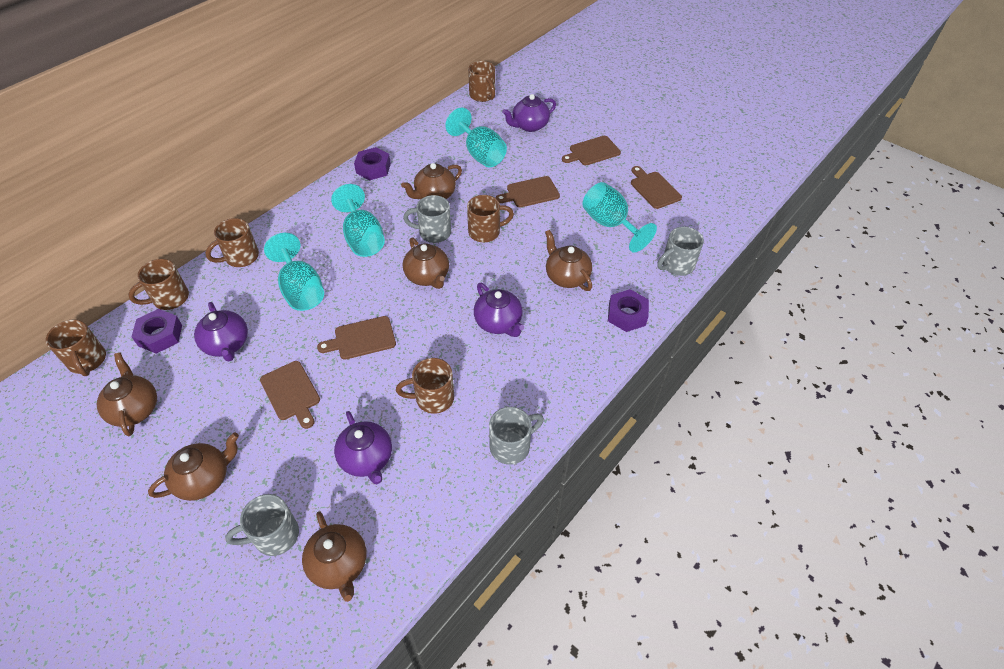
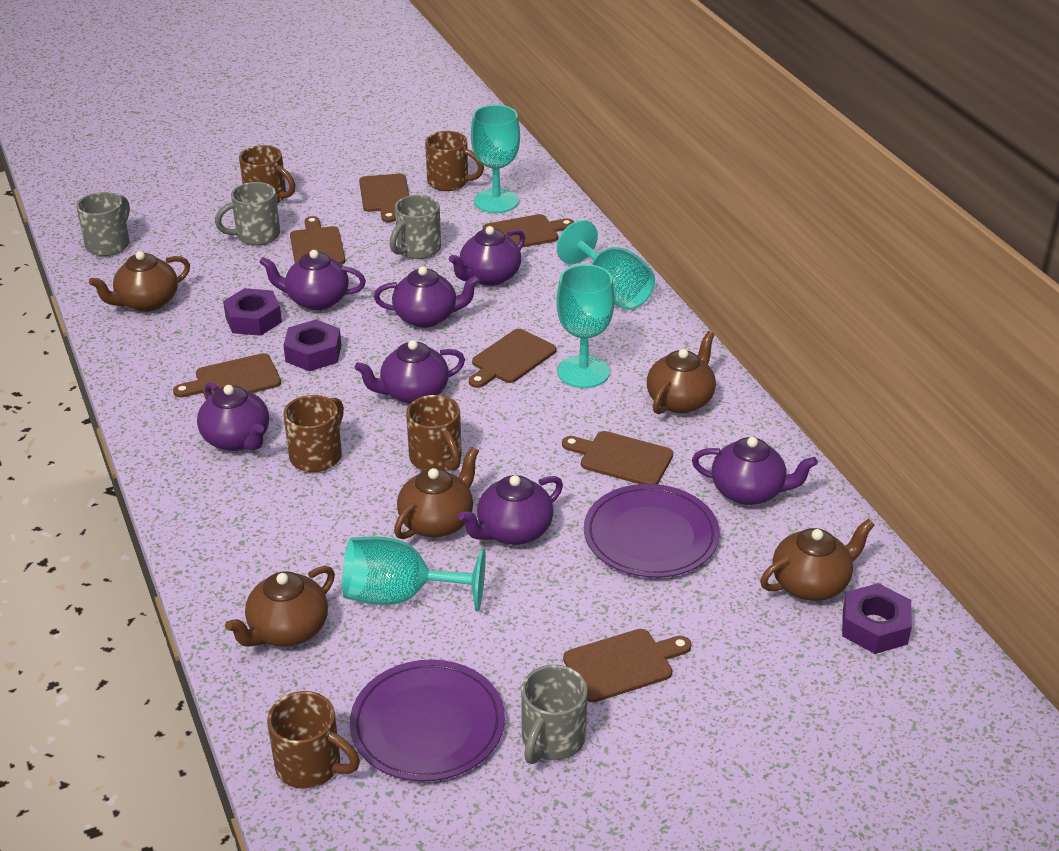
brown cutting board: [260,361,320,429] [317,316,396,360] [496,176,560,207] [562,136,621,165] [631,166,682,209] = 5 -> [173,353,281,400] [290,216,346,265] [359,174,409,222] [469,329,556,388] [483,214,574,248] [562,431,673,484] [563,629,691,702] = 7
brown mug: [46,319,106,376] [128,259,189,310] [205,218,259,267] [396,358,454,414] [467,195,514,242] [468,61,495,102] = 6 -> [239,145,296,203] [267,691,360,789] [283,395,344,472] [406,395,462,471] [425,131,484,191] = 5
brown teapot: [97,352,157,436] [148,432,239,501] [302,511,367,602] [401,163,462,199] [403,237,449,289] [545,230,592,291] = 6 -> [89,251,190,312] [225,566,335,647] [394,447,479,539] [647,331,716,414] [760,519,875,601] = 5
purple plate: none = 0 -> [350,659,505,781] [584,484,720,578] = 2
purple teapot: [194,302,248,361] [334,411,392,484] [474,283,524,337] [502,94,556,132] = 4 -> [197,382,269,451] [259,250,366,310] [355,340,465,404] [374,266,480,328] [449,226,525,286] [458,475,563,545] [692,437,818,505] = 7

